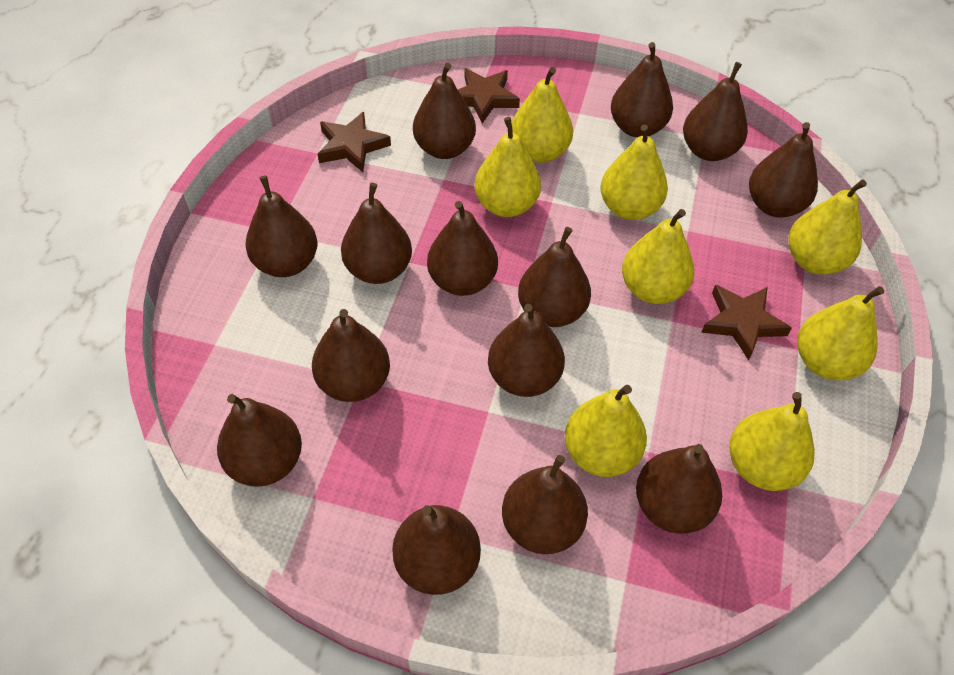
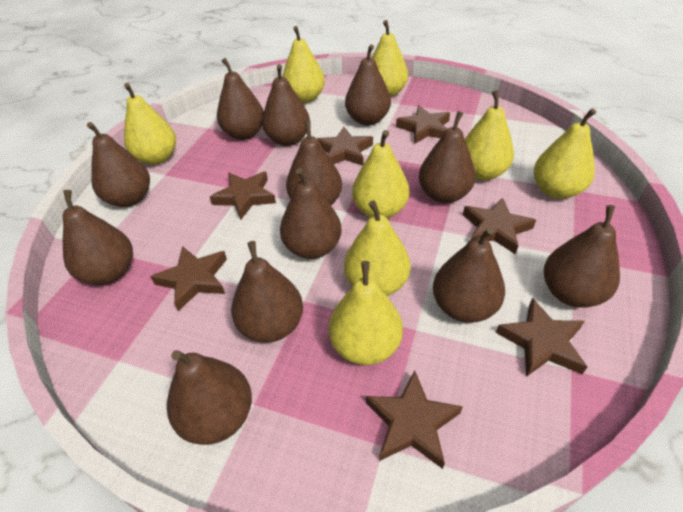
brown pear: [217,394,302,487] [245,175,317,277] [312,309,390,402] [341,183,412,284] [392,505,481,595] [413,63,476,159] [427,201,498,296] [488,304,565,397] [502,455,588,554] [518,227,591,327] [611,42,673,137] [636,444,722,534] [683,62,748,161] [749,122,818,217] = 14 -> [63,190,133,285] [87,122,150,207] [167,350,252,445] [217,58,264,140] [231,241,303,343] [262,64,310,146] [280,168,342,259] [286,120,342,205] [345,44,391,126] [419,111,476,203] [433,227,505,323] [544,205,620,308] = 12
brown star: [317,112,391,172] [458,68,520,123] [701,285,792,360] = 3 -> [151,246,227,311] [210,171,276,220] [317,127,373,166] [366,370,463,469] [396,105,450,144] [463,197,536,254] [496,298,587,377] = 7

